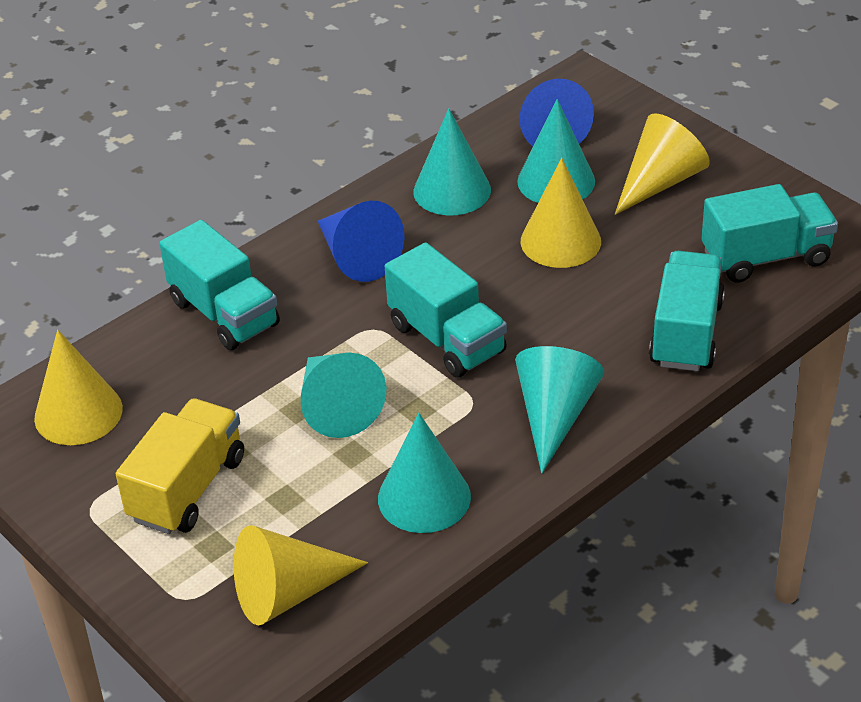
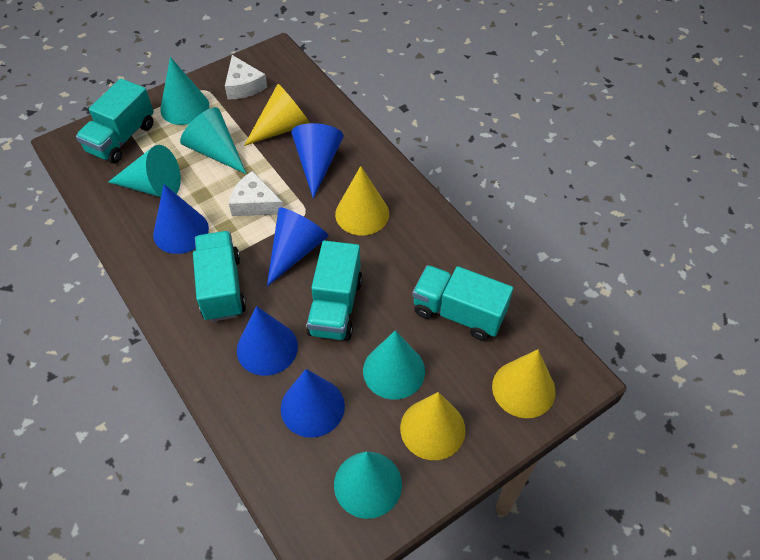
blue cone: [318,201,405,282] [520,79,594,146] = 2 -> [153,184,209,254] [237,306,298,376] [267,207,329,287] [281,369,345,438] [291,123,344,199] = 5
white cheese: none = 0 -> [225,55,267,99] [229,171,284,216] = 2
yellow truck: [116,398,244,534] = 1 -> none = 0

